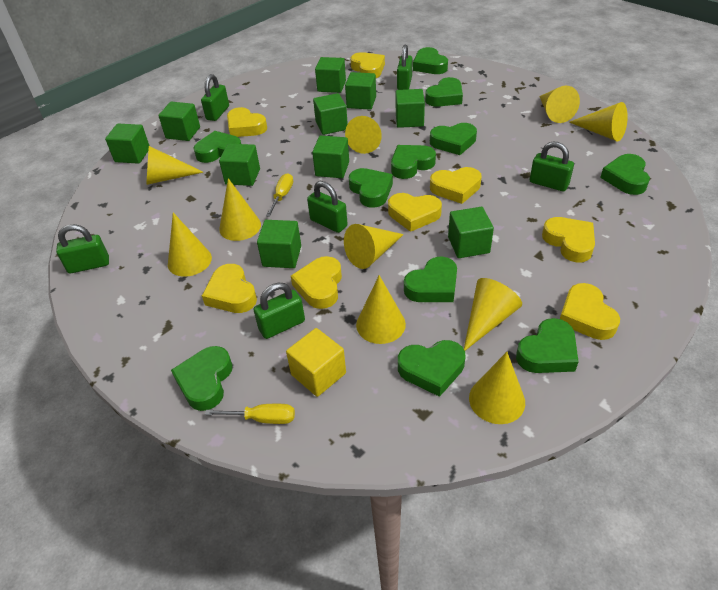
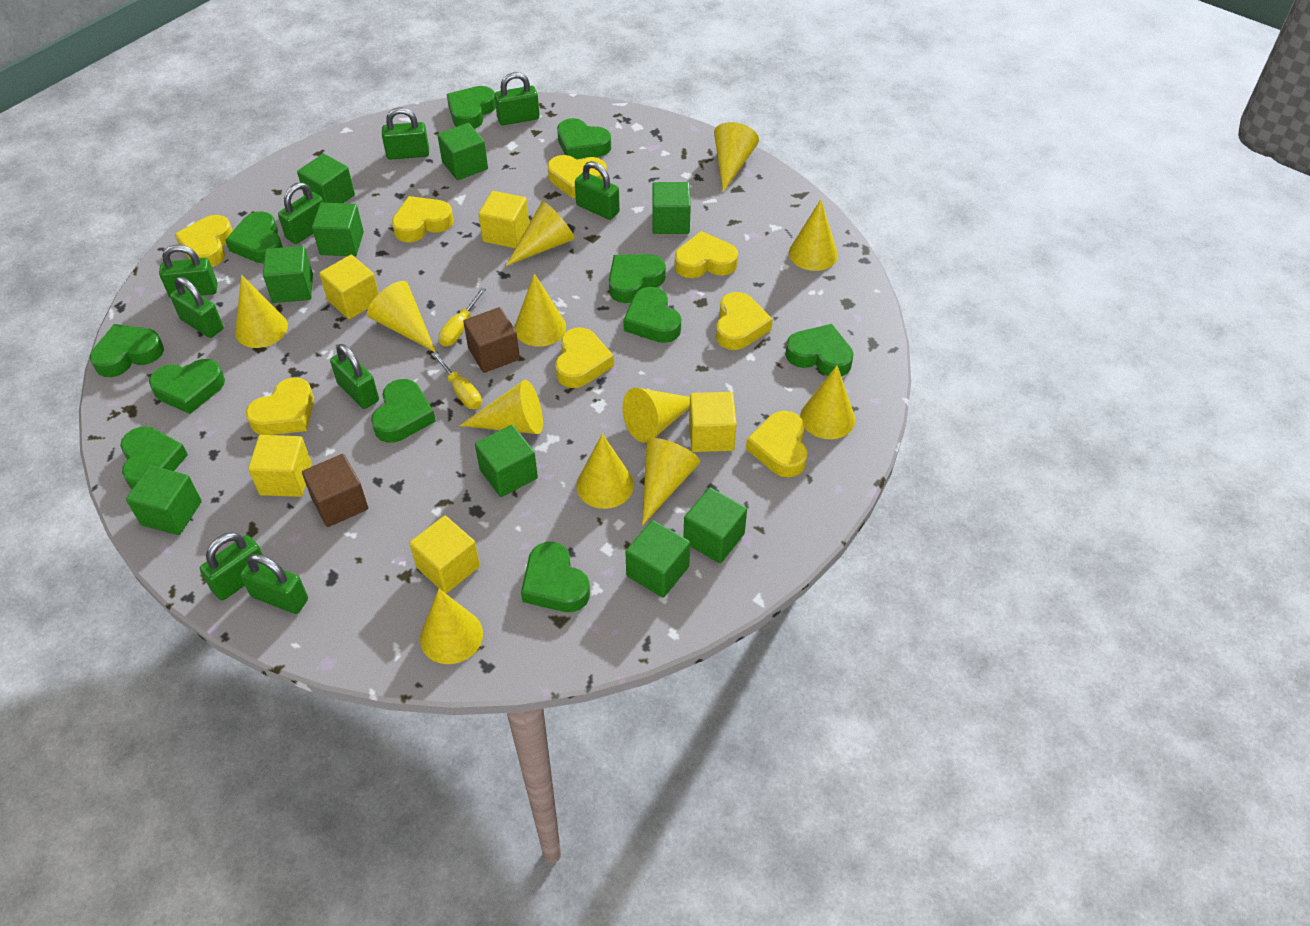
brown cube: none = 0 -> [302,454,368,527] [463,307,520,373] = 2
green cube: [105,124,150,164] [158,102,200,141] [219,144,260,186] [257,220,301,268] [312,136,349,178] [313,93,348,135] [315,57,346,93] [345,72,376,110] [396,89,425,128] [448,207,494,258] = 10 -> [126,465,202,535] [263,246,313,303] [297,154,355,203] [312,203,364,256] [437,123,488,180] [475,425,538,497] [625,520,690,598] [652,182,691,234] [683,488,747,563] = 9
green padlock: [56,224,109,274] [201,74,229,121] [253,283,305,339] [307,181,348,233] [397,45,412,90] [530,142,574,191] = 6 -> [159,245,218,297] [170,277,224,338] [200,532,263,600] [240,554,308,614] [278,183,324,244] [330,344,379,409] [382,107,429,160] [495,72,540,125] [575,161,620,220] = 9
yellow cone: [146,146,204,185] [168,213,212,277] [219,178,261,241] [344,224,404,269] [345,116,382,154] [356,275,406,344] [464,278,522,350] [469,352,525,424] [539,86,580,123] [569,102,628,141] = 10 -> [235,275,288,348] [367,281,436,352] [420,589,483,664] [460,380,543,434] [506,201,575,266] [514,273,566,347] [576,434,634,509] [622,388,690,443] [642,438,700,526] [714,122,759,192] [789,199,838,271] [800,365,855,439] = 12
yellow cube: [286,328,346,397] = 1 -> [248,435,312,497] [319,255,379,319] [410,516,480,593] [479,191,529,248] [689,392,737,452] = 5

